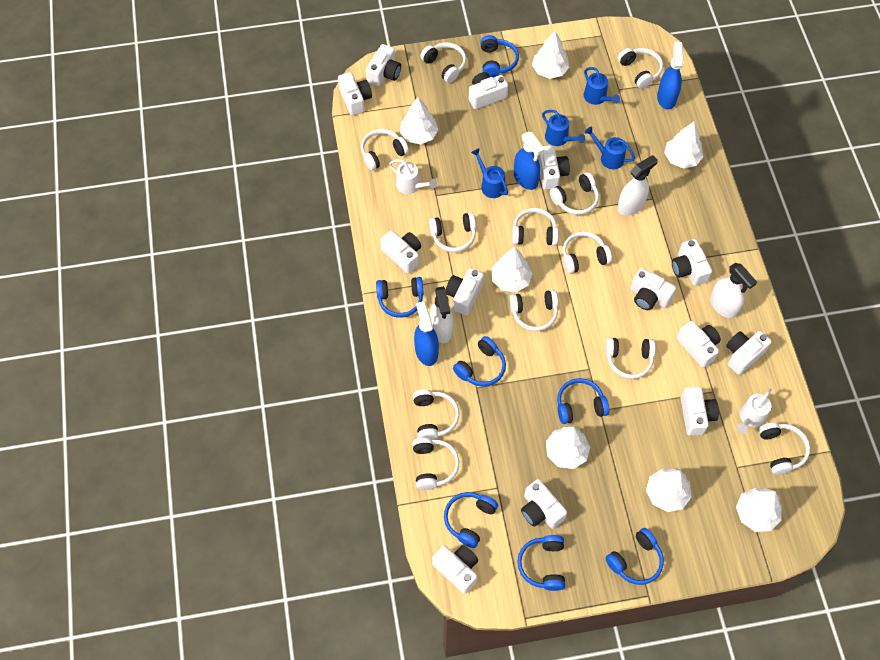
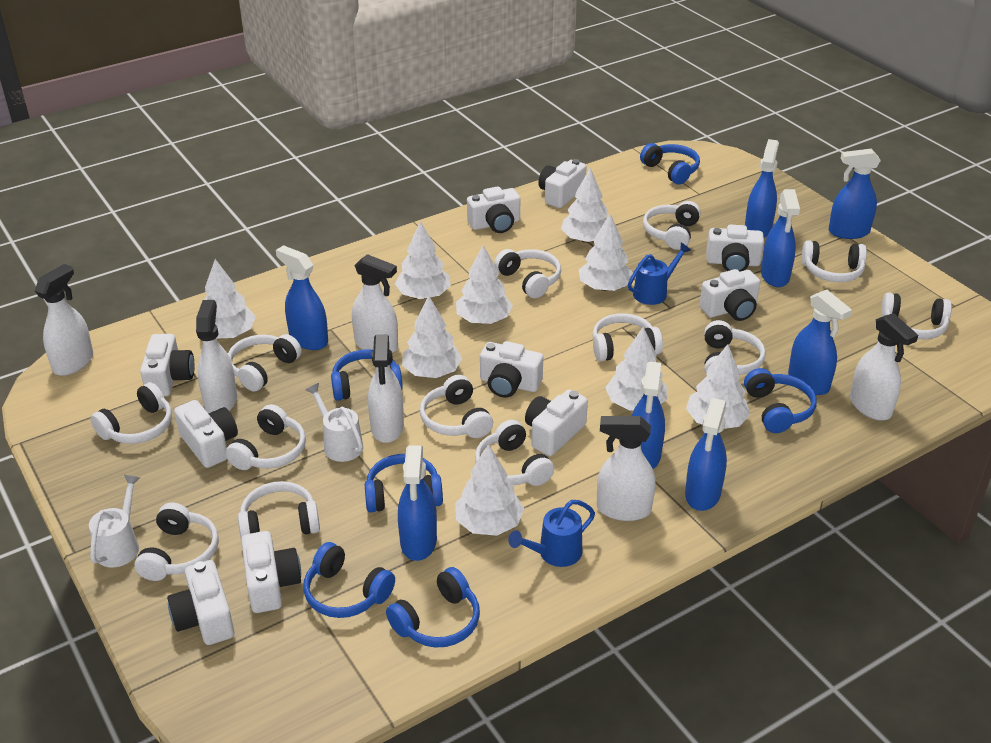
blue headphones: [376,277,423,318] [444,492,498,548] [453,336,506,387] [480,35,519,78] [517,535,565,591] [557,378,609,424] [605,528,664,585] = 7 -> [303,542,395,618] [331,349,403,401] [365,454,443,512] [386,567,480,648] [640,143,700,185] [744,368,817,433] = 6
blue spray bottle: [414,301,439,366] [514,132,544,190] [657,42,684,110] = 3 -> [276,245,328,350] [398,445,437,561] [632,361,665,469] [685,398,727,511] [745,139,779,238] [761,189,800,287] [788,290,852,395] [829,149,881,239] = 8
blue watering can: [471,148,508,198] [542,110,585,146] [584,67,620,105] [585,127,635,169] = 4 -> [508,500,595,567] [628,243,691,305] = 2
white camera: [338,72,372,116] [366,44,401,87] [381,230,421,274] [432,545,478,594] [446,268,484,316] [469,72,508,109] [521,479,567,529] [538,145,570,190] [630,268,676,310] [672,239,712,286] [676,321,721,368] [681,387,719,436] [726,331,772,375] = 13 -> [140,334,195,396] [167,560,234,645] [174,400,238,468] [241,531,301,613] [467,186,520,233] [480,341,543,398] [525,390,588,456] [538,159,587,208] [699,269,760,321] [706,225,764,272] = 10
white headphones: [361,129,409,170] [412,437,459,490] [413,389,459,440] [420,42,466,83] [429,212,476,252] [510,290,558,331] [512,208,558,246] [550,172,599,215] [562,232,612,274] [605,337,656,379] [618,48,663,89] [758,422,810,475] = 12 -> [90,382,172,444] [135,503,219,581] [225,404,306,470] [228,334,302,392] [238,481,320,540] [420,375,493,438] [475,420,554,486] [494,249,561,298] [592,313,663,361] [643,201,701,250] [705,320,766,375] [802,240,867,282] [881,292,952,339] = 13
white spray bottle: [430,286,454,343] [617,155,658,216] [710,263,757,318] = 3 -> [34,264,93,376] [196,300,237,413] [352,254,398,353] [368,334,404,443] [597,416,656,521] [850,313,918,420] = 6
white tree: [400,97,439,144] [491,247,533,292] [532,31,569,79] [546,426,590,469] [646,468,692,512] [664,121,704,168] [736,488,782,532] = 7 -> [204,259,256,339] [395,221,451,299] [402,296,462,378] [455,444,524,536] [456,245,513,324] [561,167,608,243] [579,214,633,291] [605,327,667,411] [686,344,750,429] = 9

